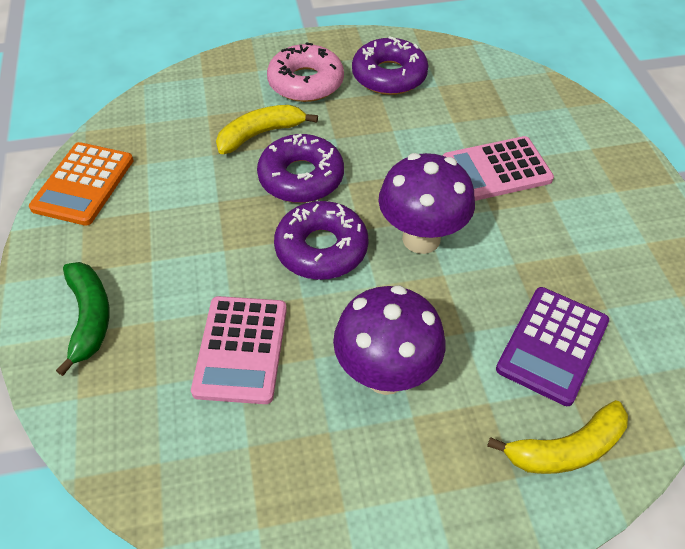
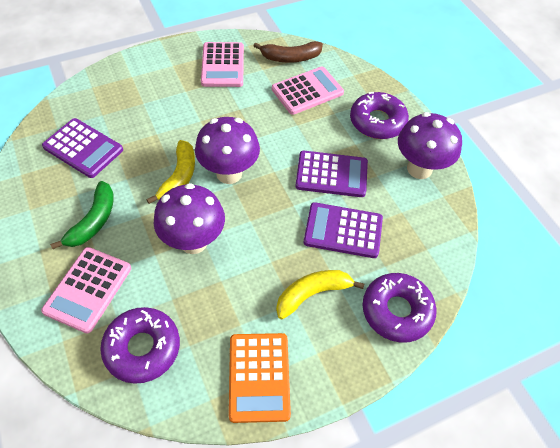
brown banana: none = 0 -> [254,41,323,63] = 1
pink calculator: [191,296,287,404] [443,136,554,201] = 2 -> [41,247,131,333] [201,42,244,87] [272,67,344,115] = 3
pink donut: [267,42,344,102] = 1 -> none = 0
purple calculator: [496,287,609,406] = 1 -> [42,118,123,178] [296,151,368,197] [304,202,383,258] = 3
purple mushroom: [333,285,445,395] [379,153,475,254] = 2 -> [154,183,225,254] [195,117,260,184] [398,112,462,179] = 3

